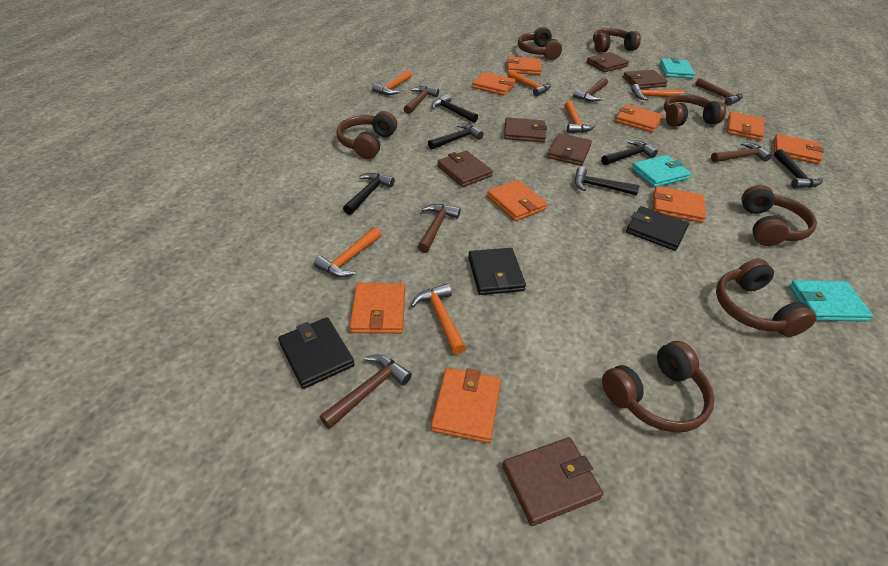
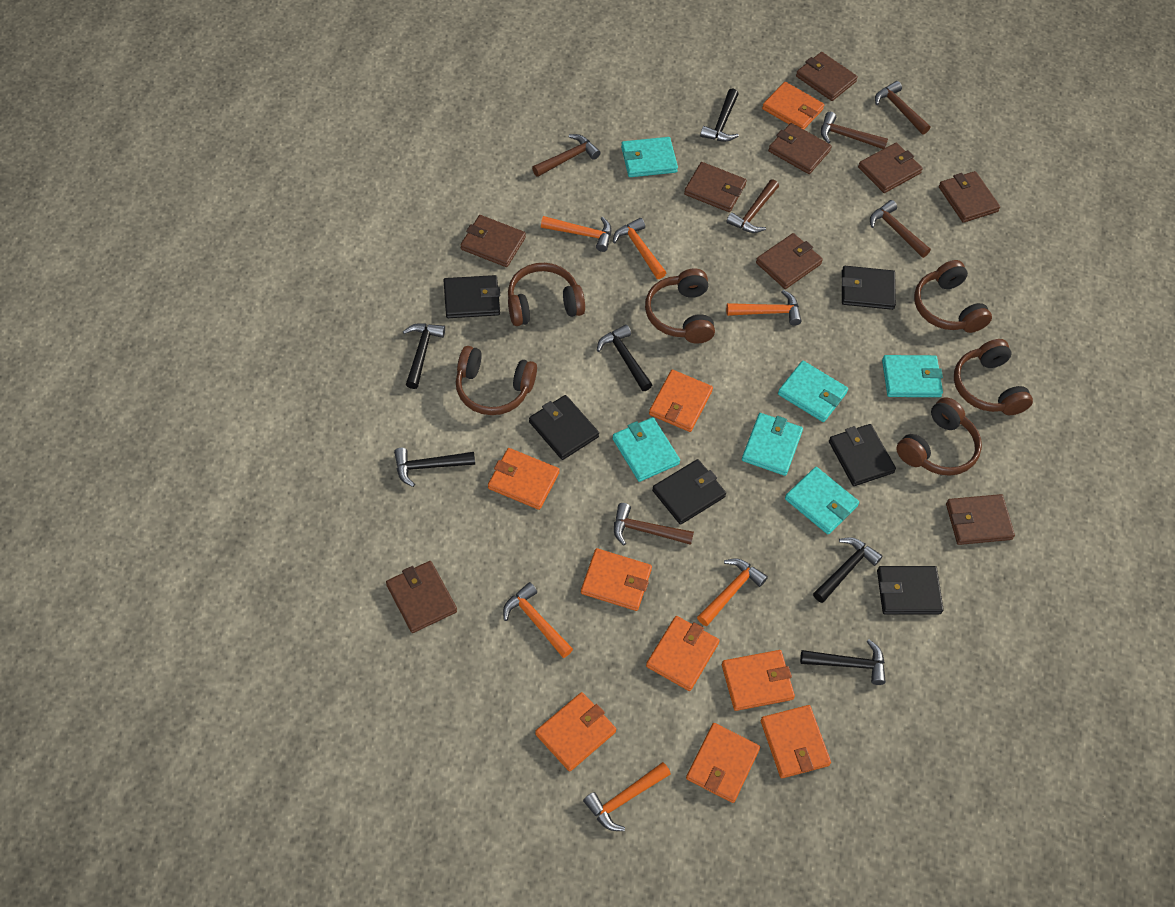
black wallet: [278,317,355,389] [468,248,526,295] [626,206,689,251] = 3 -> [444,275,500,318] [529,395,599,460] [652,459,726,525] [829,424,896,486] [842,266,896,310] [877,566,944,614] = 6
brown headphones: [336,111,397,159] [518,27,562,60] [593,28,641,53] [602,341,715,432] [664,94,726,127] [716,259,817,337] [741,185,817,246] = 7 -> [456,346,537,415] [508,263,585,326] [645,268,715,344] [896,397,982,476] [914,260,992,333] [954,339,1033,415] = 6
brown wallet: [437,150,493,187] [502,437,603,526] [504,117,547,142] [548,133,592,166] [587,52,629,72] [623,70,668,89] = 6 -> [386,561,457,633] [461,215,526,267] [684,162,747,212] [756,233,823,289] [768,123,832,174] [796,52,858,101] [858,143,923,193] [939,171,1000,223] [946,494,1015,545] = 9
turquoise wallet: [631,155,691,187] [660,58,695,79] [789,280,873,322] = 3 -> [612,417,680,482] [621,137,678,177] [742,413,803,476] [778,361,848,422] [785,467,859,535] [882,355,943,397] = 6

